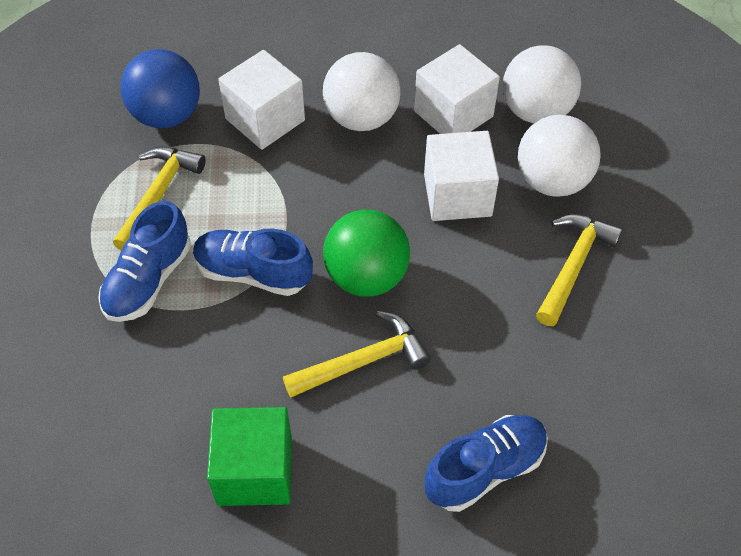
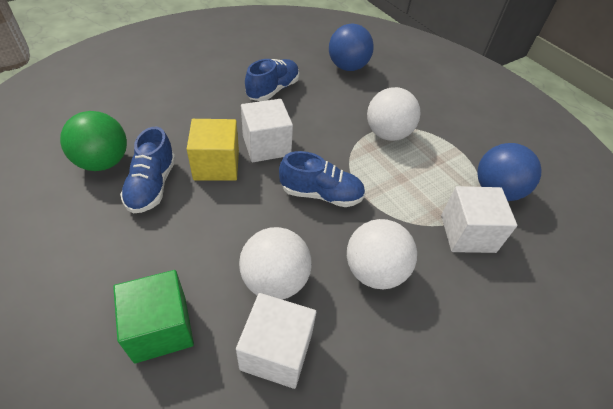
blue ball: [120,49,200,128] = 1 -> [329,23,374,71] [477,143,542,201] = 2
yellow cube: none = 0 -> [187,119,239,181] = 1
yellow hammer: [113,147,206,250] [283,311,431,397] [536,214,623,326] = 3 -> none = 0

